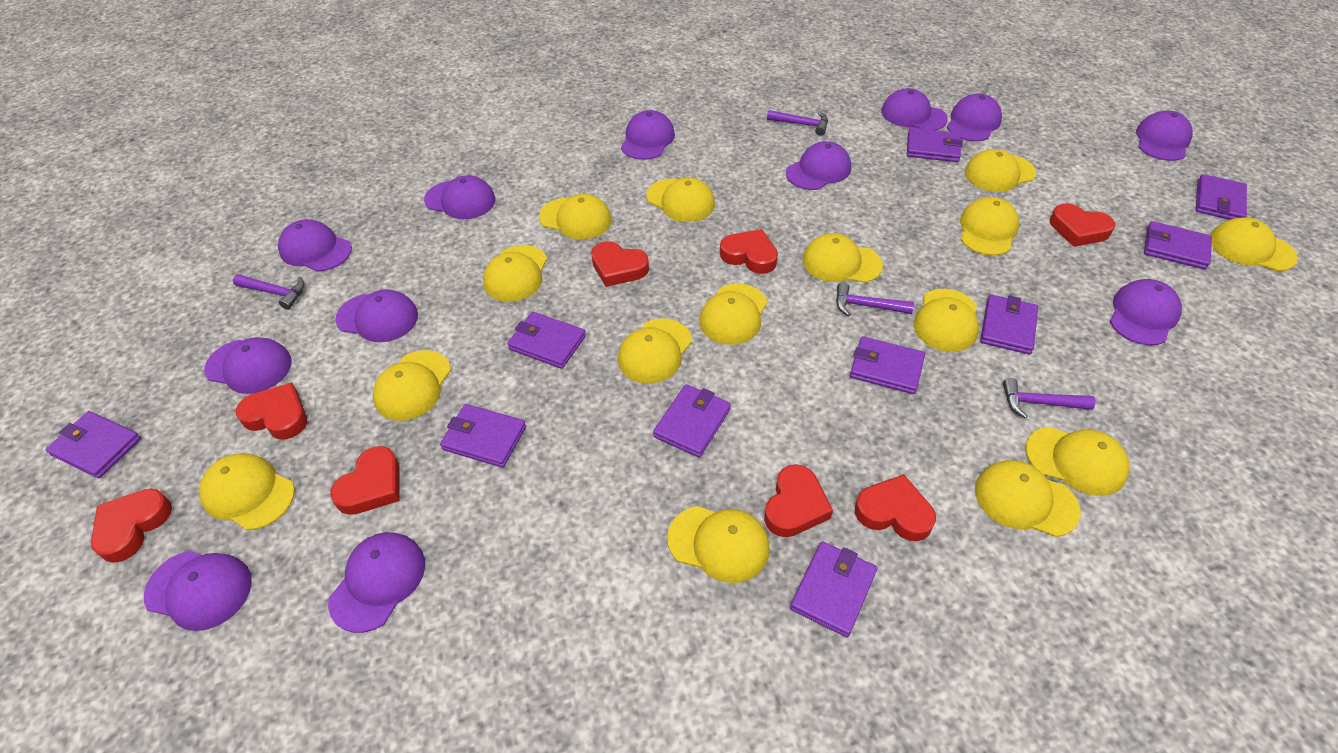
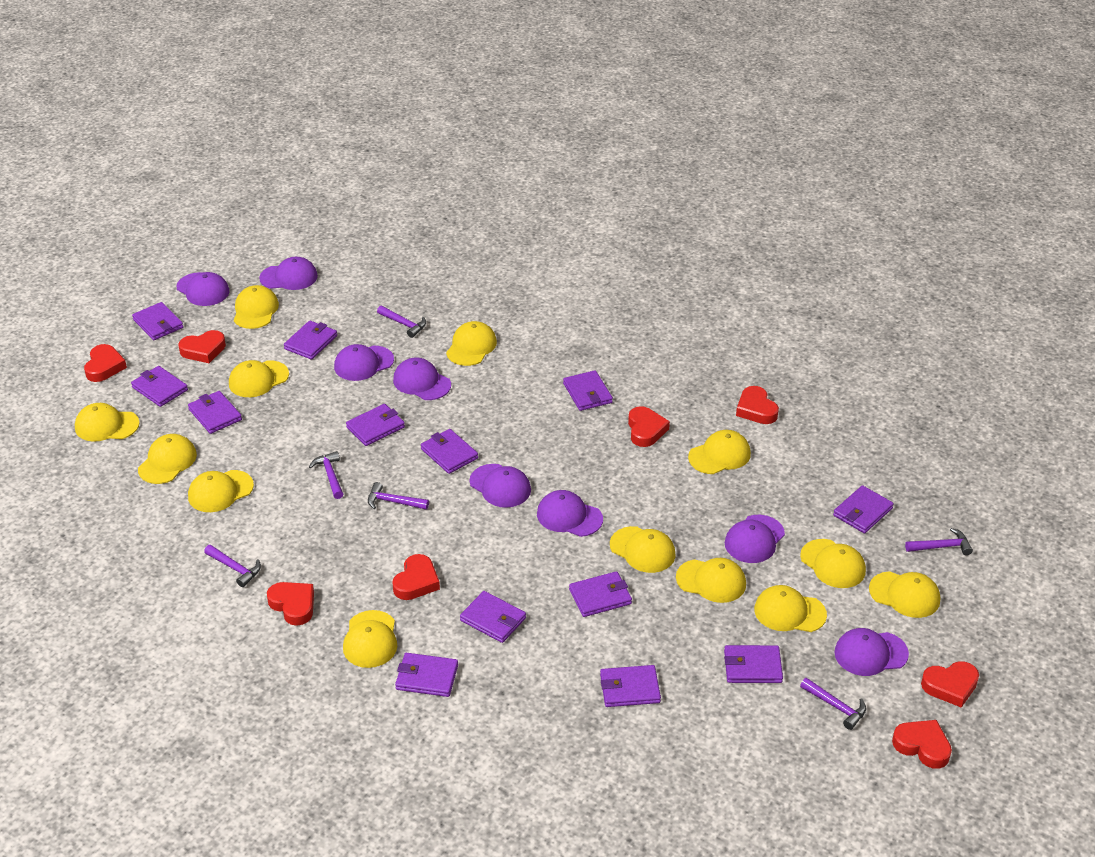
purple cap: [144,551,252,631] [204,337,292,394] [278,219,352,272] [328,532,425,633] [335,290,418,342] [424,175,496,219] [621,110,675,160] [786,141,851,190] [881,88,948,130] [947,94,1002,141] [1110,279,1182,345] [1136,111,1193,161] = 12 -> [176,272,229,306] [259,257,318,290] [334,344,394,381] [393,358,451,400] [470,464,531,508] [537,490,603,537] [725,515,785,563] [834,628,909,676] = 8
purple hammer: [233,274,305,310] [767,110,828,136] [836,282,914,316] [1003,378,1095,419] = 4 -> [204,545,261,587] [309,451,343,499] [368,482,429,510] [377,306,426,338] [800,678,866,730] [905,528,973,555] = 6
purple wallet: [45,411,141,478] [440,404,526,468] [507,312,586,369] [653,384,731,457] [790,541,877,637] [850,336,925,394] [907,128,963,162] [980,294,1038,354] [1144,221,1212,269] [1196,174,1247,220] = 10 -> [131,366,188,407] [132,302,183,340] [188,391,242,434] [284,321,337,360] [346,404,405,446] [395,653,458,697] [421,429,478,474] [460,591,526,643] [563,370,613,411] [569,571,632,617] [600,665,661,707] [724,645,783,683] [833,485,894,533] = 13
yellow cap: [199,453,295,530] [373,350,451,421] [483,245,547,302] [539,194,611,239] [618,318,692,384] [646,178,715,222] [667,506,770,583] [699,284,767,345] [803,233,883,283] [914,289,979,352] [960,197,1019,256] [965,149,1036,192] [975,460,1081,537] [1025,427,1130,496] [1210,217,1298,271] = 15 -> [75,403,140,442] [138,434,197,484] [188,470,254,512] [229,360,289,397] [234,285,279,329] [343,610,397,668] [446,321,497,366] [610,526,676,573] [676,558,746,603] [688,430,751,474] [754,585,827,632] [800,539,866,588] [869,571,940,618] = 13

